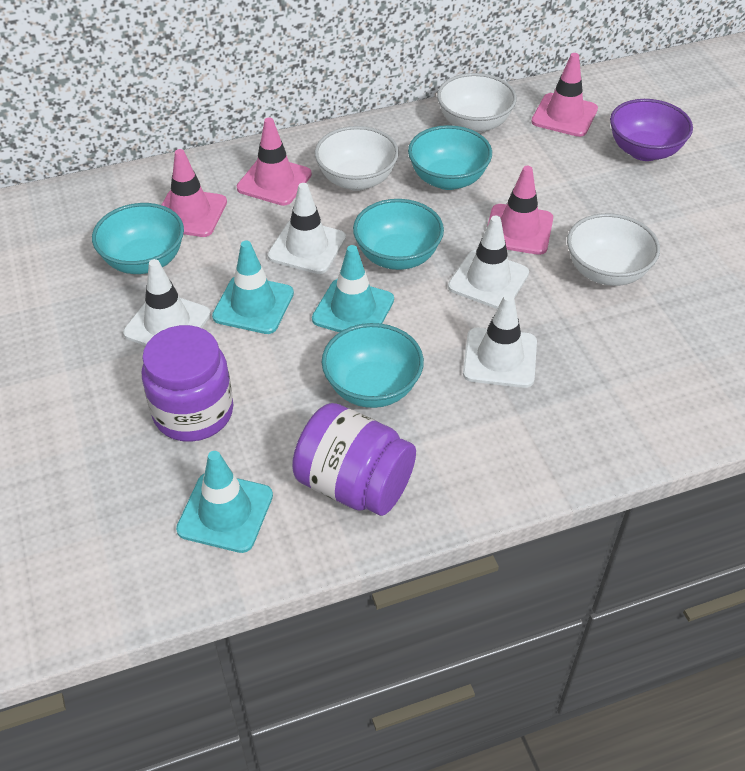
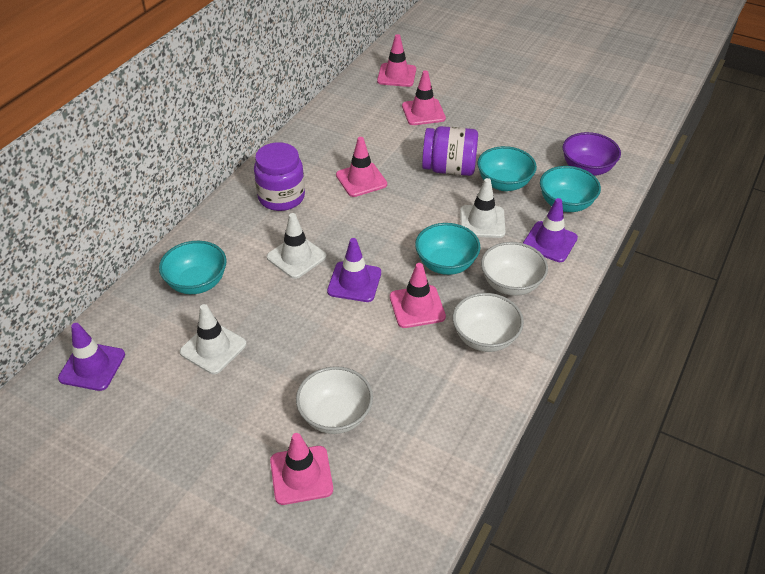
pink traffic cone: [162,149,227,237] [237,118,312,206] [487,166,553,255] [531,53,598,137] = 4 -> [270,433,333,505] [336,137,387,197] [377,34,416,87] [390,263,446,328] [402,70,446,125] = 5
purple traffic cone: none = 0 -> [58,323,125,391] [327,238,381,302] [523,198,578,262] = 3
turquoise traffic cone: [176,451,273,553] [212,241,294,334] [312,245,394,332] = 3 -> none = 0
white traffic cone: [123,259,211,346] [268,183,346,274] [448,216,529,309] [463,294,537,388] = 4 -> [180,304,247,374] [267,213,327,279] [460,178,505,238] = 3

